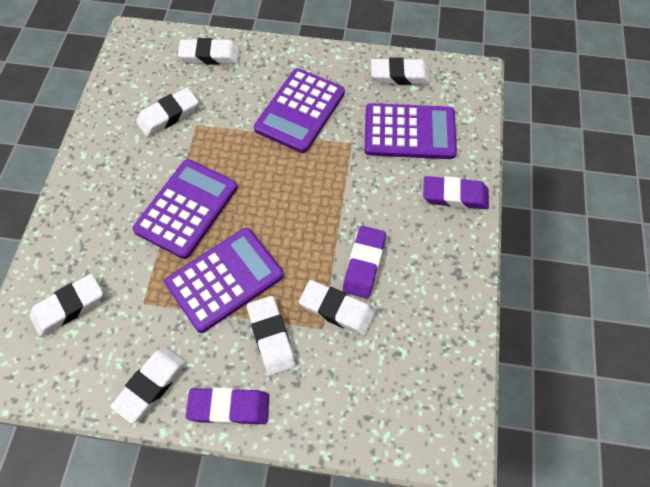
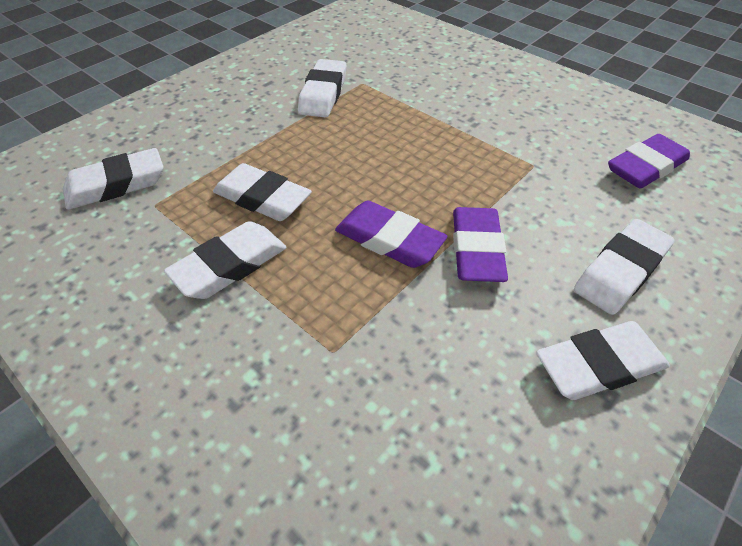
purple calculator: [133,159,237,259] [164,228,284,333] [254,68,345,153] [364,103,457,159] = 4 -> none = 0
white eraser: [29,274,103,337] [110,347,186,423] [136,87,199,137] [178,38,240,65] [247,296,296,376] [299,280,375,336] [371,58,431,85] = 7 -> [63,148,163,210] [164,221,287,299] [213,163,312,221] [298,59,347,118] [536,321,670,400] [574,219,674,315] = 6

